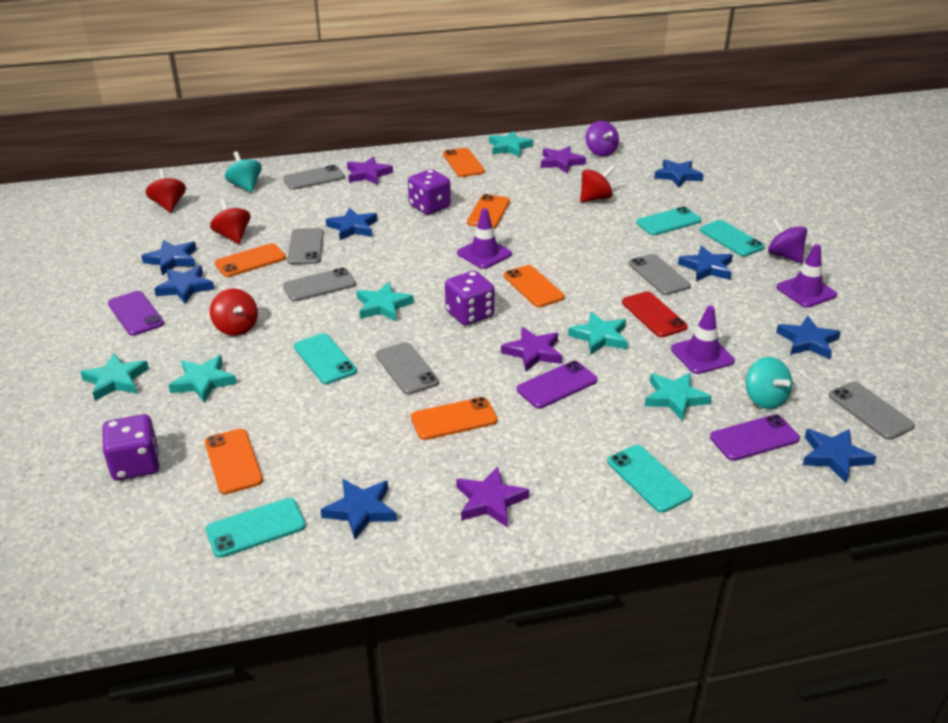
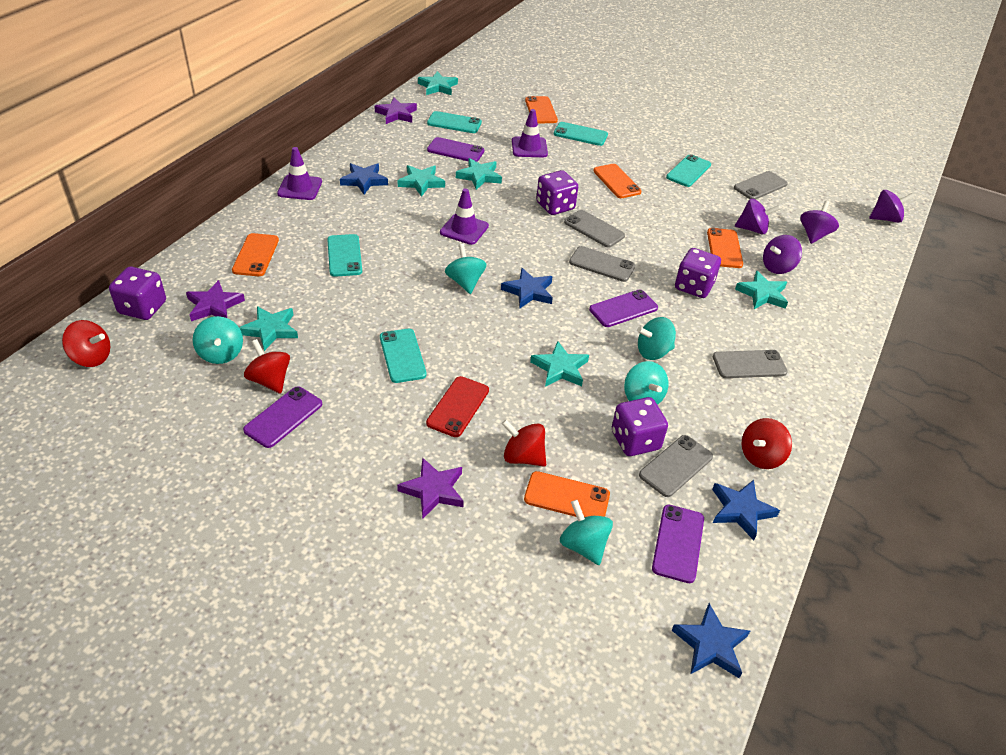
blue star: [141,240,196,275] [154,266,214,304] [320,479,397,539] [326,208,378,240] [654,159,704,187] [678,246,733,281] [776,316,841,359] [803,429,876,483] = 8 -> [340,163,388,194] [501,268,553,308] [671,603,750,678] [712,480,780,540] = 4
grey phone: [283,165,345,190] [283,268,356,302] [287,228,324,265] [376,342,439,395] [629,254,691,295] [829,382,915,440] = 6 -> [564,210,625,248] [569,246,635,282] [639,435,713,497] [713,350,788,378] [734,171,788,200] = 5
orange phone: [205,429,263,494] [215,243,286,277] [411,397,498,440] [443,148,485,177] [467,194,510,228] [504,265,565,307] = 6 -> [232,233,279,276] [524,471,610,517] [525,96,558,124] [593,164,642,198] [707,228,743,268] = 5
purple dice: [103,414,160,480] [408,169,451,215] [445,271,494,325] = 3 -> [109,267,166,320] [536,170,578,215] [612,397,668,456] [675,248,721,298] = 4
purple phone: [108,291,164,336] [517,361,597,408] [710,414,800,461] = 3 -> [243,386,322,448] [427,137,484,162] [589,289,658,327] [652,505,704,583] = 4
purple spinning top: [585,121,619,156] [768,218,807,263] = 2 -> [735,199,780,234] [763,235,802,274] [800,201,839,244] [869,190,914,223] = 4
purple star: [347,157,393,185] [456,466,529,527] [501,327,562,371] [541,146,586,174] = 4 -> [186,280,245,321] [375,98,417,124] [397,457,464,519] = 3
turquoise spinning top: [225,151,262,193] [746,357,792,409] = 2 -> [193,316,243,364] [445,244,487,294] [560,500,613,565] [624,361,668,405] [637,317,676,360] = 5

